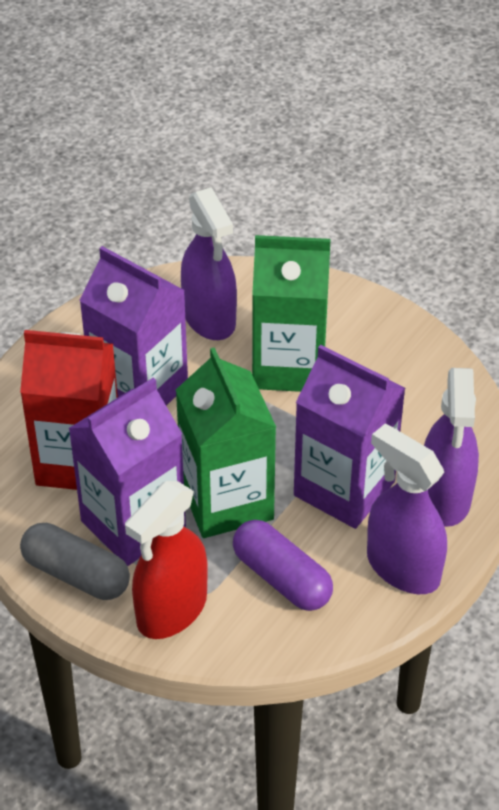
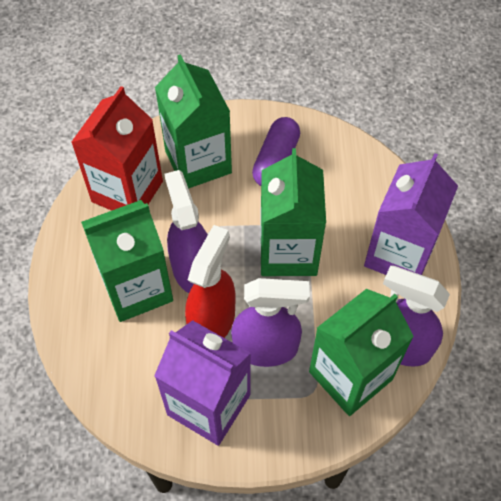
green carton: [176,347,276,538] [252,235,331,392] = 2 -> [81,200,173,322] [155,54,232,189] [260,148,326,276] [309,289,414,416] = 4
grey capsule: [20,523,130,600] = 1 -> none = 0
purple carton: [68,378,186,566] [79,246,188,406] [294,345,406,529] = 3 -> [154,320,251,446] [364,153,458,275] = 2

